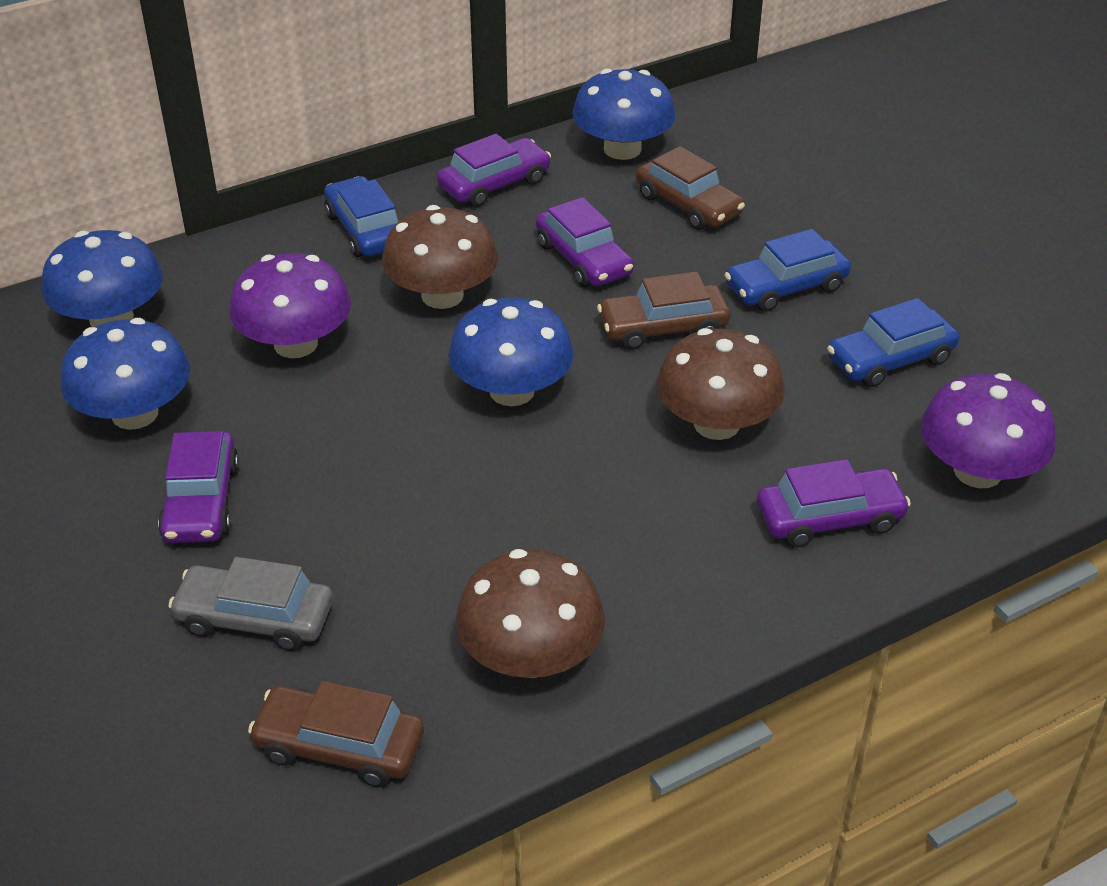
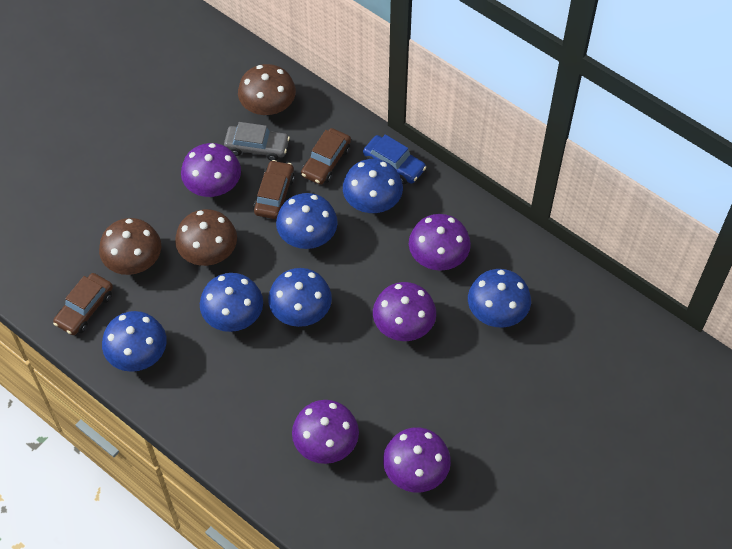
blue car: [324,176,398,257] [724,229,851,312] [827,298,959,387] = 3 -> [363,134,426,184] = 1
blue mushroom: [42,230,163,327] [61,318,190,430] [449,298,574,406] [572,69,676,160] = 4 -> [102,311,167,372] [200,273,263,332] [268,268,332,327] [276,193,338,249] [343,159,403,213] [468,269,531,327] = 6
purple car: [158,431,239,543] [437,134,551,207] [536,197,634,287] [757,459,911,548] = 4 -> none = 0
purple mushroom: [229,253,351,358] [921,373,1056,488] = 2 -> [181,143,241,197] [292,400,359,464] [373,282,436,341] [383,427,451,492] [409,214,471,271] = 5

